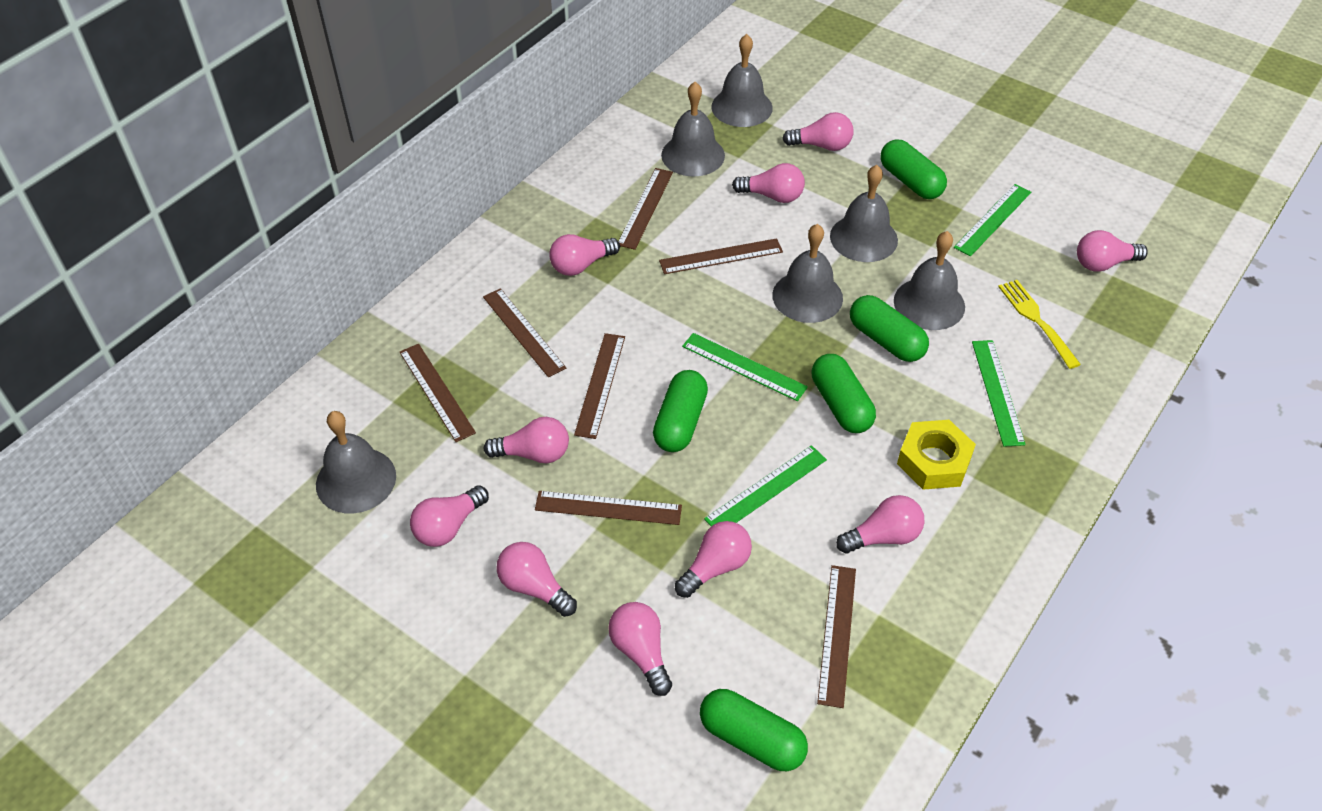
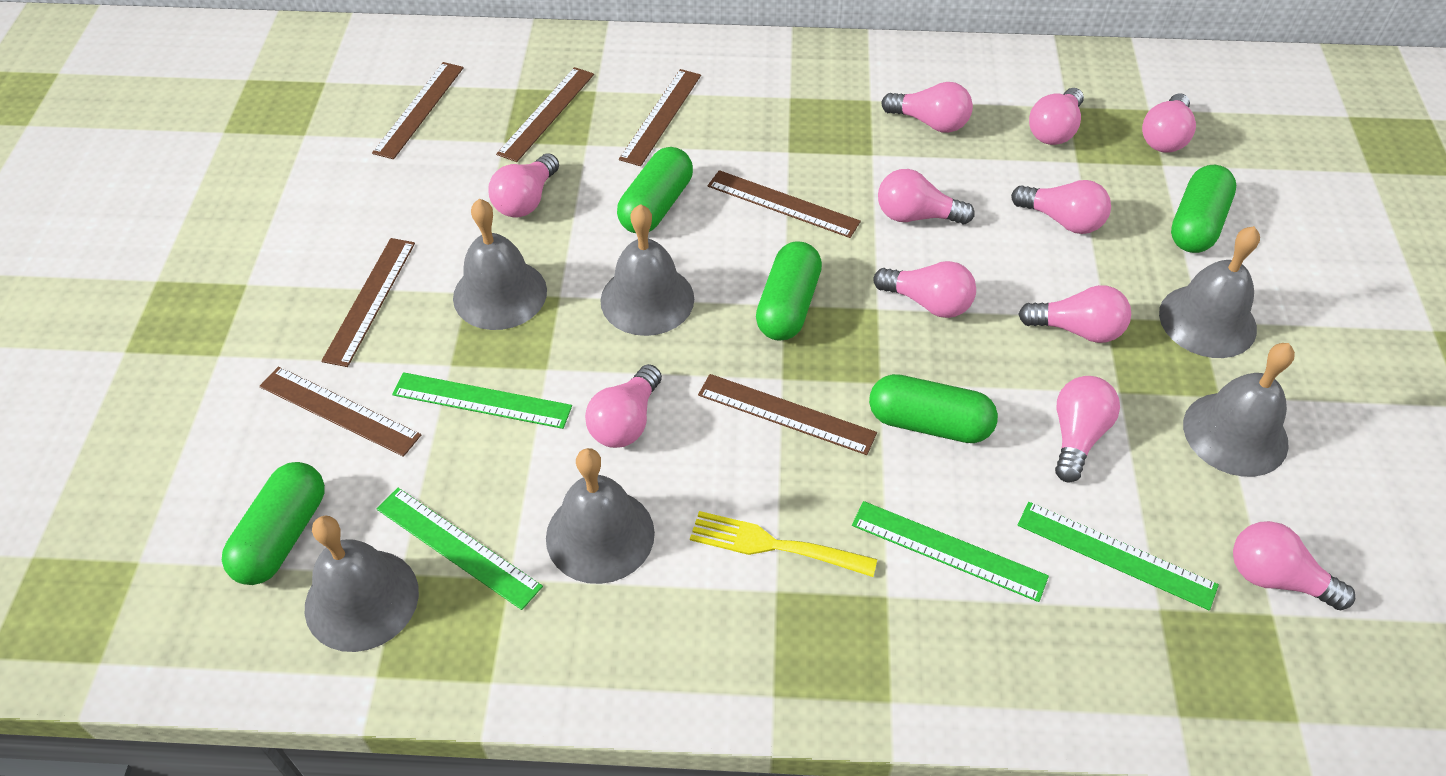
pink light bulb: [410,485,489,547] [483,417,569,463] [497,542,577,617] [549,234,620,276] [608,602,672,696] [675,521,752,598] [732,163,805,203] [782,112,854,151] [836,495,924,554] [1077,230,1148,272] = 10 -> [488,153,559,218] [585,364,662,448] [873,261,976,318] [878,169,975,224] [881,82,973,133] [1011,180,1111,234] [1018,285,1131,343] [1029,88,1084,145] [1055,376,1120,483] [1142,93,1196,153] [1233,521,1355,610] = 11
yellow nut: [897,420,976,490] = 1 -> none = 0

